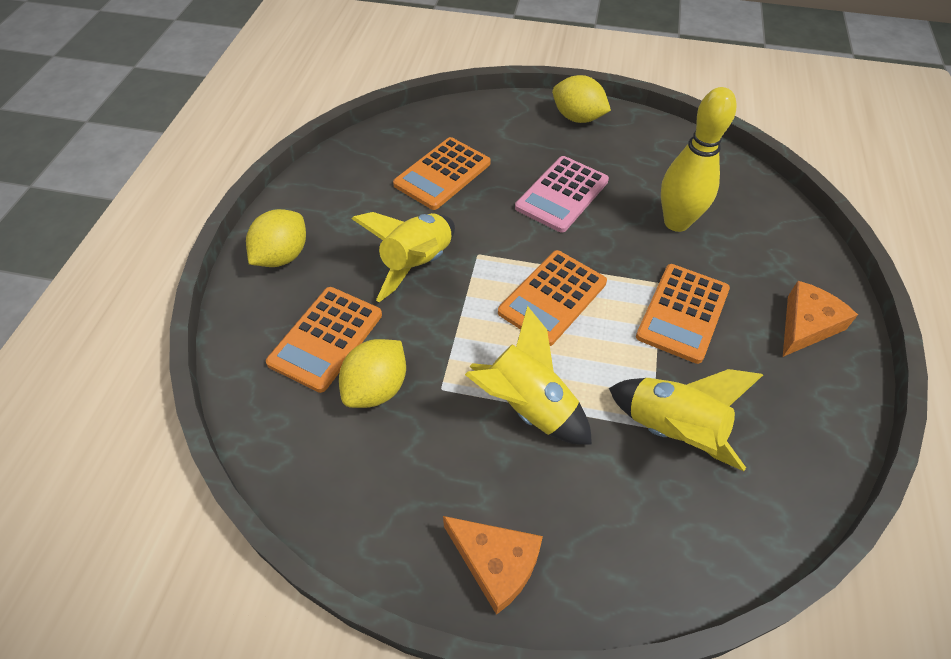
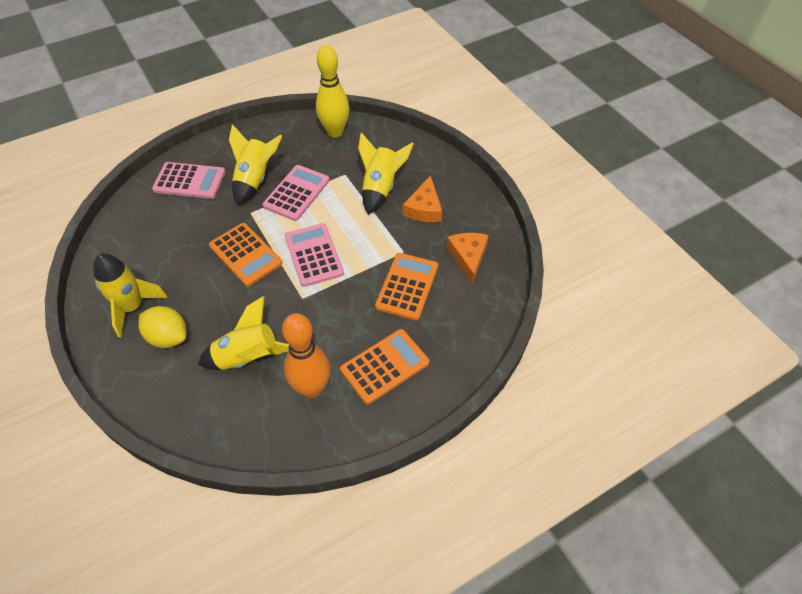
orange bowling pin: none = 0 -> [282,313,330,398] = 1
orange calculator: [266,287,382,393] [393,137,491,210] [498,250,607,346] [636,264,730,364] = 4 -> [209,223,282,286] [340,329,429,404] [375,253,438,320] = 3
pink calculator: [515,156,609,233] = 1 -> [152,162,226,199] [263,165,330,221] [285,223,344,287] = 3
yellow lemon: [246,209,306,267] [339,339,406,408] [553,75,611,123] = 3 -> [138,306,187,348] = 1
yellow rocket: [352,212,455,302] [465,306,592,445] [609,369,763,471] = 3 -> [94,253,168,337] [198,296,289,370] [229,124,282,206] [358,132,414,215] = 4

